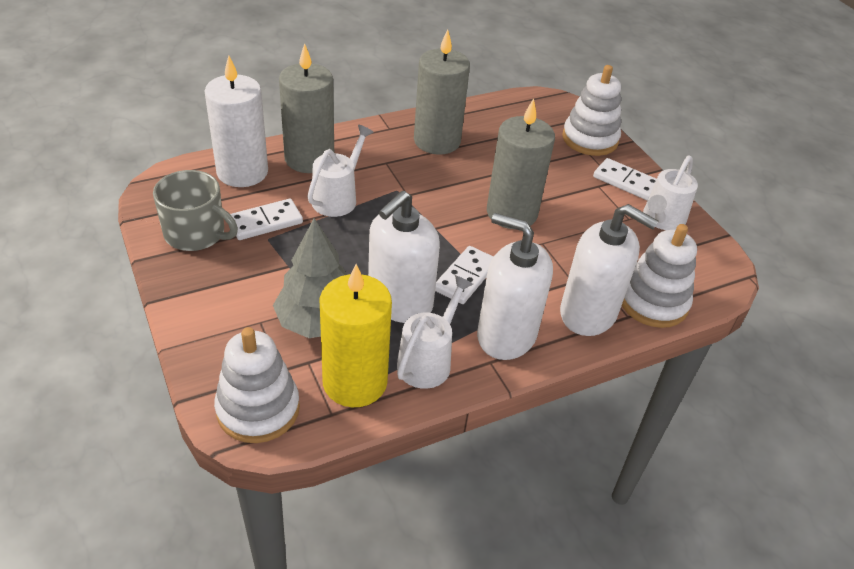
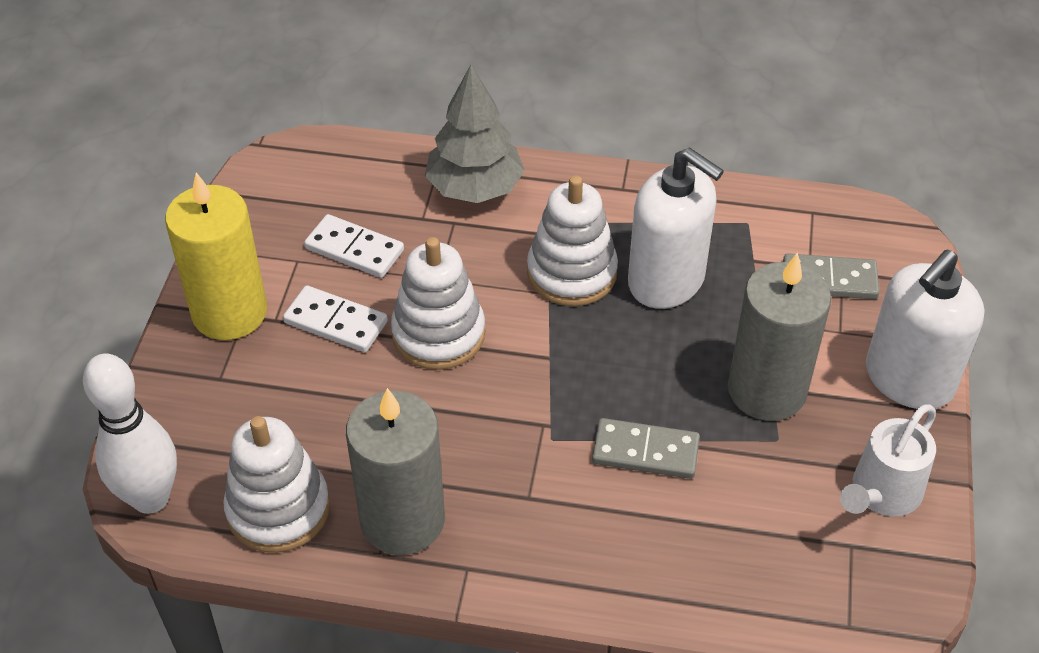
grey candle: [279,43,334,173] [414,29,470,155] [487,98,555,229] = 3 -> [346,388,445,555] [728,253,831,421] = 2
grey domino: none = 0 -> [592,418,700,479] [783,253,880,299] = 2
grey mug: [153,170,238,251] = 1 -> none = 0
white bowling pin: none = 0 -> [83,353,177,514] = 1
white candle: [205,55,268,187] = 1 -> none = 0
white domino: [230,199,303,240] [435,246,493,304] [593,158,656,201] = 3 -> [283,285,388,352] [304,214,404,278] = 2
white soap dispenser: [368,191,440,323] [477,213,553,360] [560,204,658,336] = 3 -> [628,147,724,309] [866,250,985,409] = 2
white watering can: [307,125,374,217] [397,275,473,389] [643,155,698,230] = 3 -> [840,405,936,517] = 1

